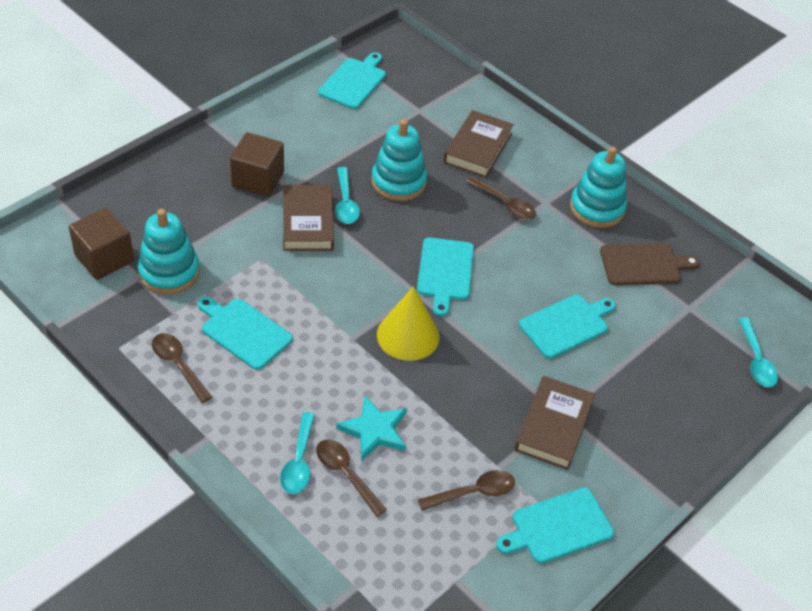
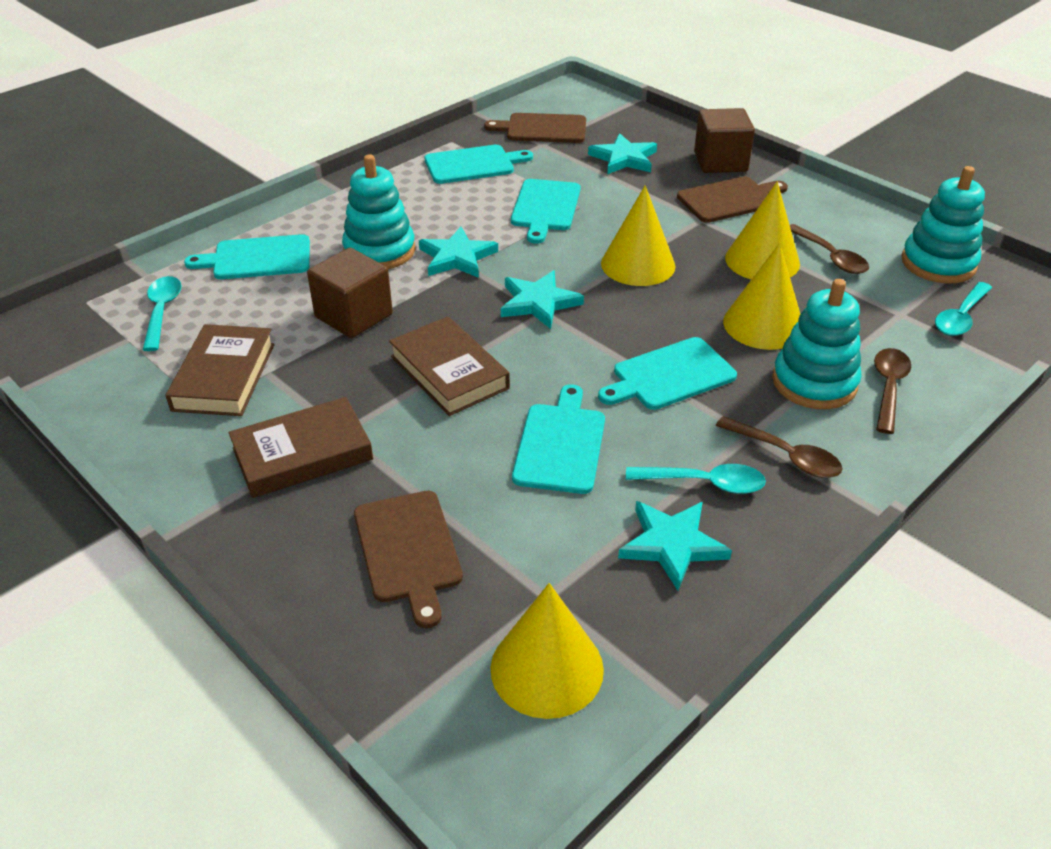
brown cutting board: [600,243,700,285] = 1 -> [354,491,463,628] [484,113,586,143] [677,176,788,223] = 3
brown spoon: [152,333,212,403] [316,440,387,517] [418,470,515,511] [466,176,536,219] = 4 -> [716,416,842,478] [790,224,869,274] [874,348,911,434] = 3
turquoise star: [336,396,407,461] = 1 -> [419,227,498,278] [501,270,584,329] [588,133,657,174] [618,501,732,590] = 4
yellow cone: [377,286,440,361] = 1 -> [491,583,604,719] [601,185,675,286] [723,243,800,350] [725,182,800,279] = 4

